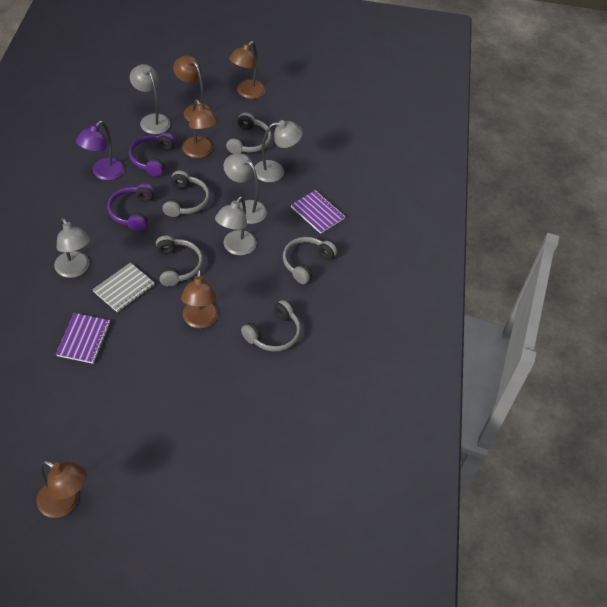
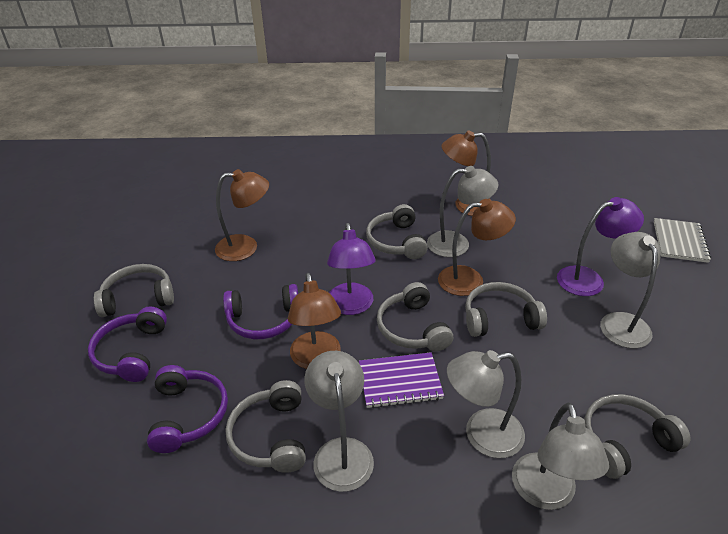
brown lamp: [37,460,87,518] [173,55,213,121] [181,269,218,328] [182,99,218,158] [229,41,266,99] = 5 -> [215,169,269,261] [288,273,341,369] [438,199,516,296] [441,131,492,216] = 4
grey headphones: [156,236,203,287] [162,171,209,217] [226,112,272,154] [241,300,301,351] [283,237,337,284] = 5 -> [94,264,174,317] [225,380,306,473] [366,204,428,259] [377,282,453,351] [465,282,547,337] [584,394,691,479] = 6
purple headphones: [107,183,155,231] [129,133,176,176] = 2 -> [88,306,167,382] [147,365,228,453] [223,284,298,339] = 3
purple lamp: [76,121,125,180] = 1 -> [327,223,376,315] [557,197,644,296] = 2
purple notebook: [56,313,110,364] [291,190,346,234] = 2 -> [359,352,444,408] = 1

